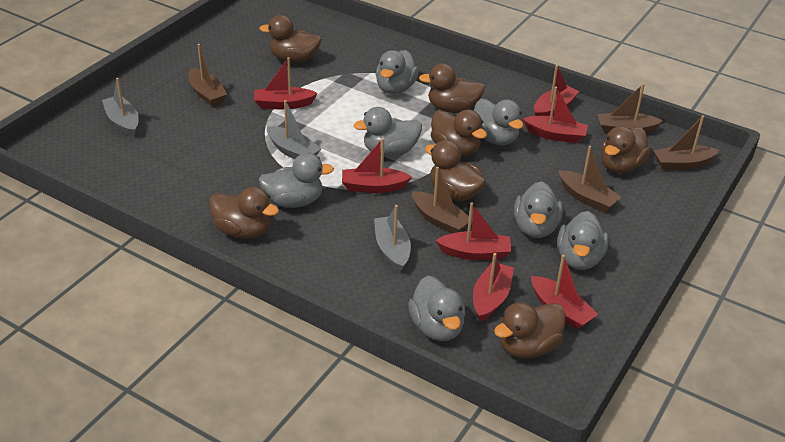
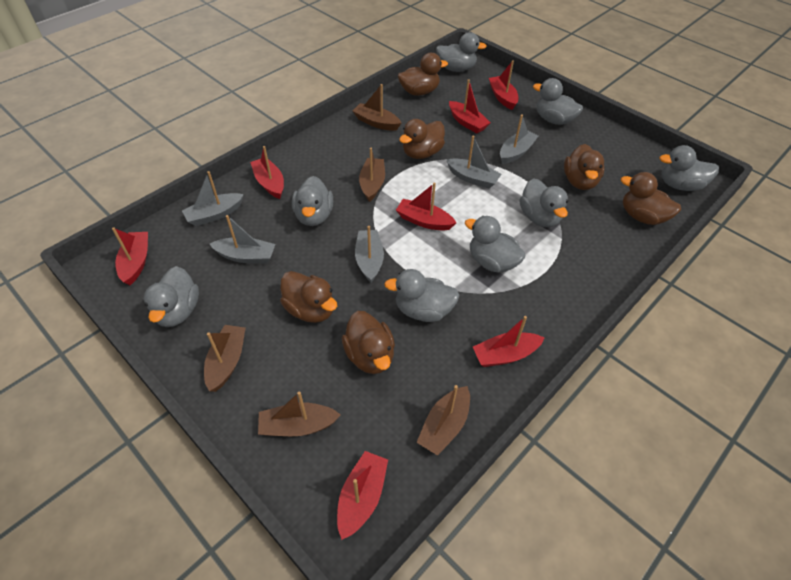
brown duck: [209,187,279,239] [259,15,322,63] [419,63,485,113] [425,140,486,201] [431,109,487,156] [494,302,566,359] [601,126,650,173] = 7 -> [280,271,337,323] [342,311,395,374] [398,53,448,96] [399,119,445,159] [564,144,604,190] [621,172,681,225] = 6
grey boat: [102,78,139,137] [267,100,321,159] [374,205,411,272] = 3 -> [182,171,244,226] [210,215,275,263] [355,226,384,282] [446,136,502,189] [500,115,538,164] = 5
grey duck: [259,153,334,208] [354,107,422,157] [376,50,419,94] [408,275,466,341] [474,99,523,145] [514,181,563,238] [557,211,609,270] = 7 -> [144,266,199,327] [292,176,333,226] [384,269,460,322] [436,32,487,72] [465,216,526,273] [520,178,568,227] [533,78,583,125] [659,145,719,191] = 8

